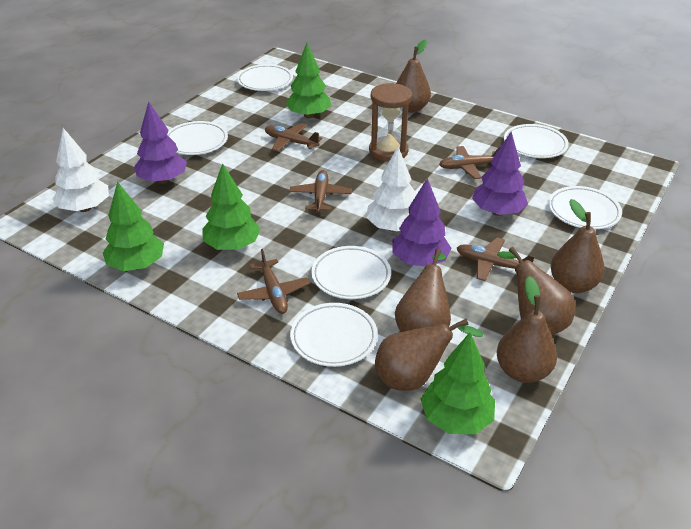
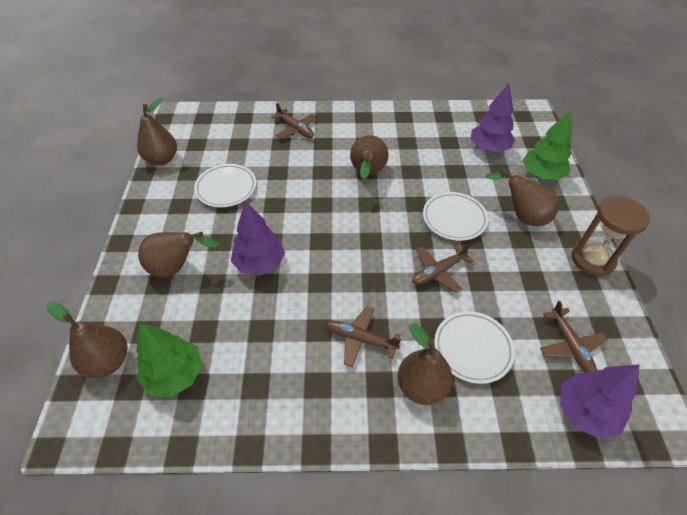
brown plane: [237,249,310,314] [265,123,322,151] [289,170,352,213] [439,146,501,179] [457,238,535,281] = 5 -> [271,103,316,138] [326,306,401,367] [412,243,473,293] [540,301,608,373] = 4
green tree: [102,181,164,271] [202,163,261,250] [285,43,332,118] [421,332,495,434] = 4 -> [136,322,203,397] [523,109,572,180] = 2
white plate: [167,121,228,155] [237,64,293,91] [290,303,378,367] [311,246,391,299] [504,124,569,158] [548,186,622,229] = 6 -> [194,164,256,207] [423,192,488,241] [434,311,515,384] = 3
white tree: [52,128,109,212] [366,147,416,232] = 2 -> none = 0

